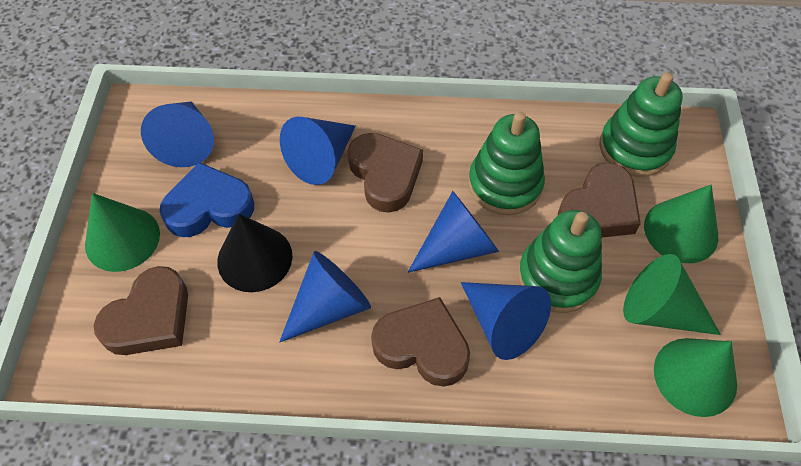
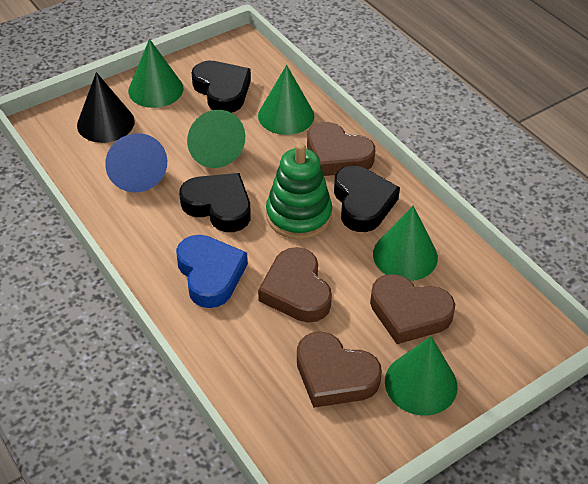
black heart: none = 0 -> [179,173,251,232] [192,61,251,113] [334,166,400,232] = 3
blue cone: [141,102,214,167] [279,251,371,342] [280,117,356,185] [408,191,499,273] [461,282,551,360] = 5 -> [105,133,167,192] = 1
green cone: [85,193,160,272] [623,254,721,335] [644,185,718,263] [654,338,737,417] = 4 -> [128,39,184,108] [187,110,245,168] [258,65,314,135] [373,206,438,281] [385,336,458,416] = 5
green stacking toy: [468,112,545,215] [518,210,602,313] [599,72,683,177] = 3 -> [266,143,332,240] = 1

